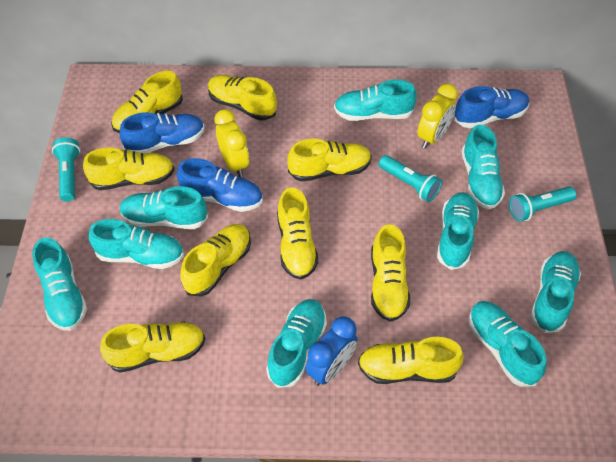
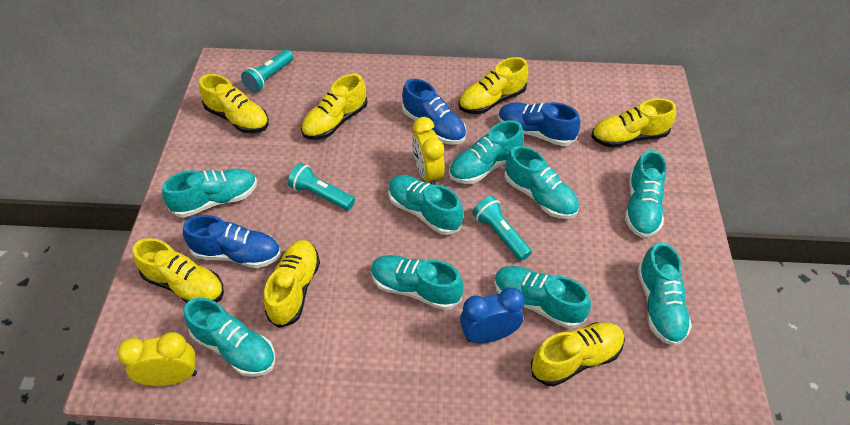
yellow shoe: [83,147,175,190] [100,321,205,373] [111,71,183,133] [180,224,251,296] [208,75,277,121] [277,188,318,280] [287,139,372,182] [358,337,464,384] [371,224,410,322] = 9 -> [133,238,224,303] [199,74,269,133] [264,240,320,328] [301,74,368,140] [458,57,528,114] [531,322,625,387] [591,98,676,148] = 7

